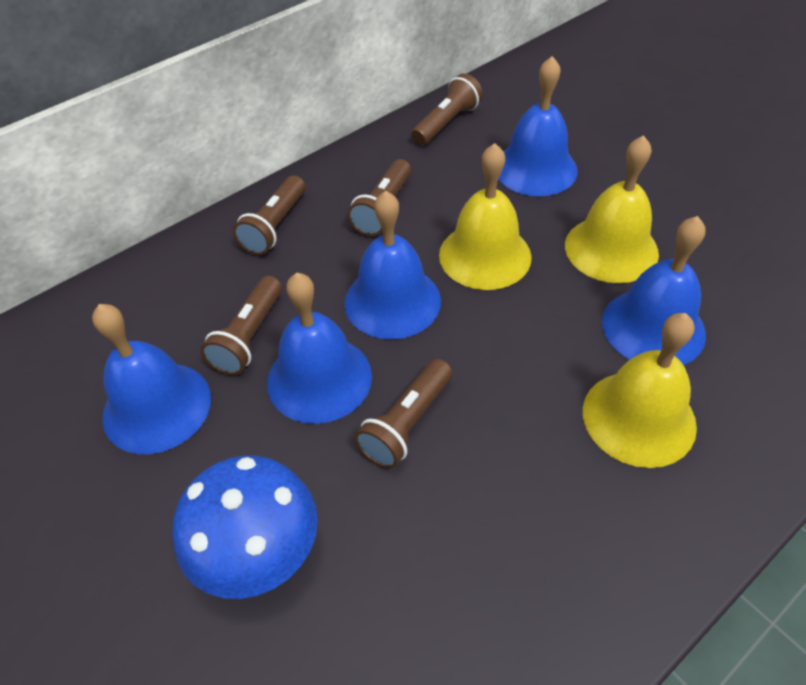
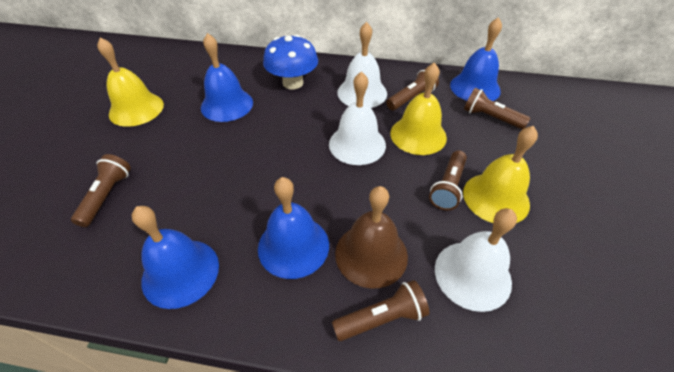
blue bell: [92,304,211,454] [267,273,372,424] [344,191,441,339] [498,56,577,196] [602,216,706,365] = 5 -> [131,206,219,309] [201,33,253,122] [258,177,329,279] [450,17,502,101] = 4
brown bell: none = 0 -> [335,186,408,289] = 1
white bell: none = 0 -> [329,71,386,165] [337,22,387,108] [435,208,517,312] = 3

